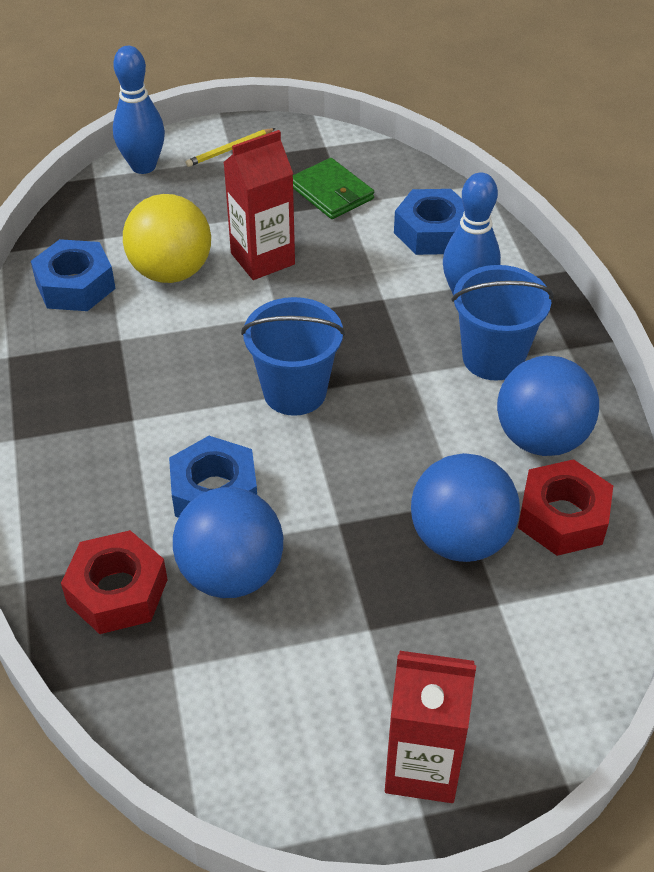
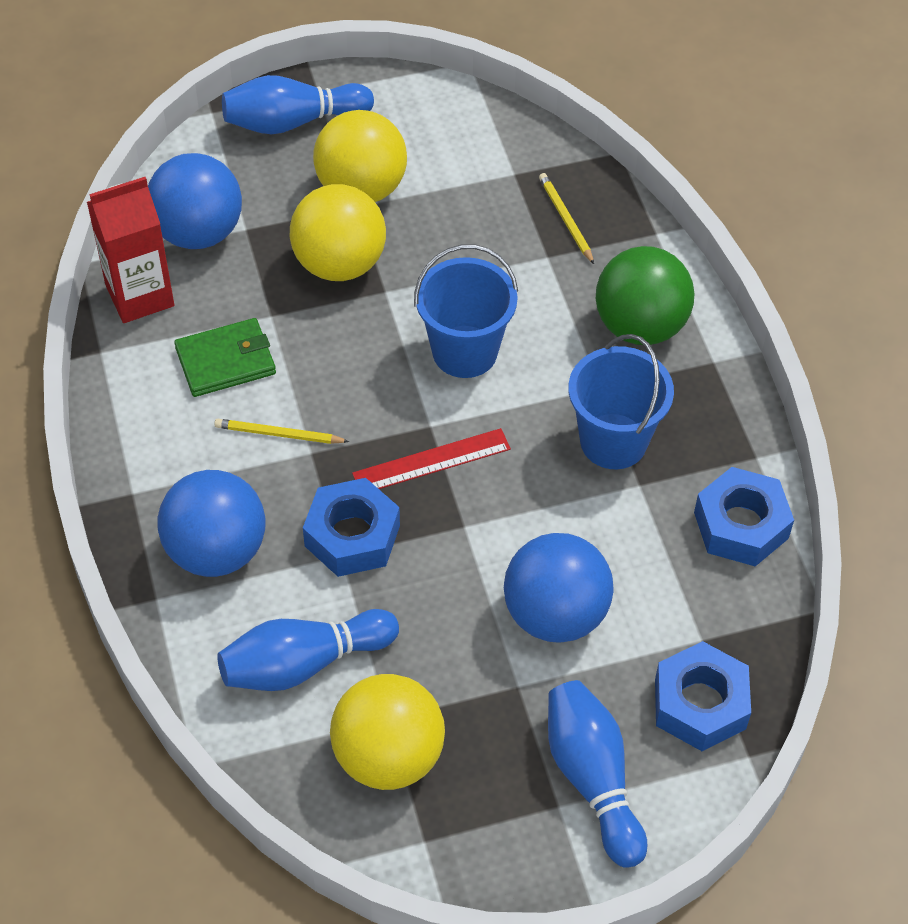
blue bowling pin: [113,46,165,174] [443,172,501,296] = 2 -> [217,609,399,691] [222,75,374,134] [548,680,647,868] = 3
green ball: none = 0 -> [596,246,695,345] = 1
red carton: [223,130,295,280] [385,651,476,803] = 2 -> [87,177,174,323] = 1
red nut: [61,530,168,634] [518,459,613,556] = 2 -> none = 0
red ruler: none = 0 -> [352,428,511,489] = 1
yellow ball: [123,194,211,283] = 1 -> [290,184,386,281] [313,110,407,202] [330,674,445,790] = 3
yellow pencil: [186,128,276,167] = 1 -> [214,419,349,444] [539,173,594,264] = 2

